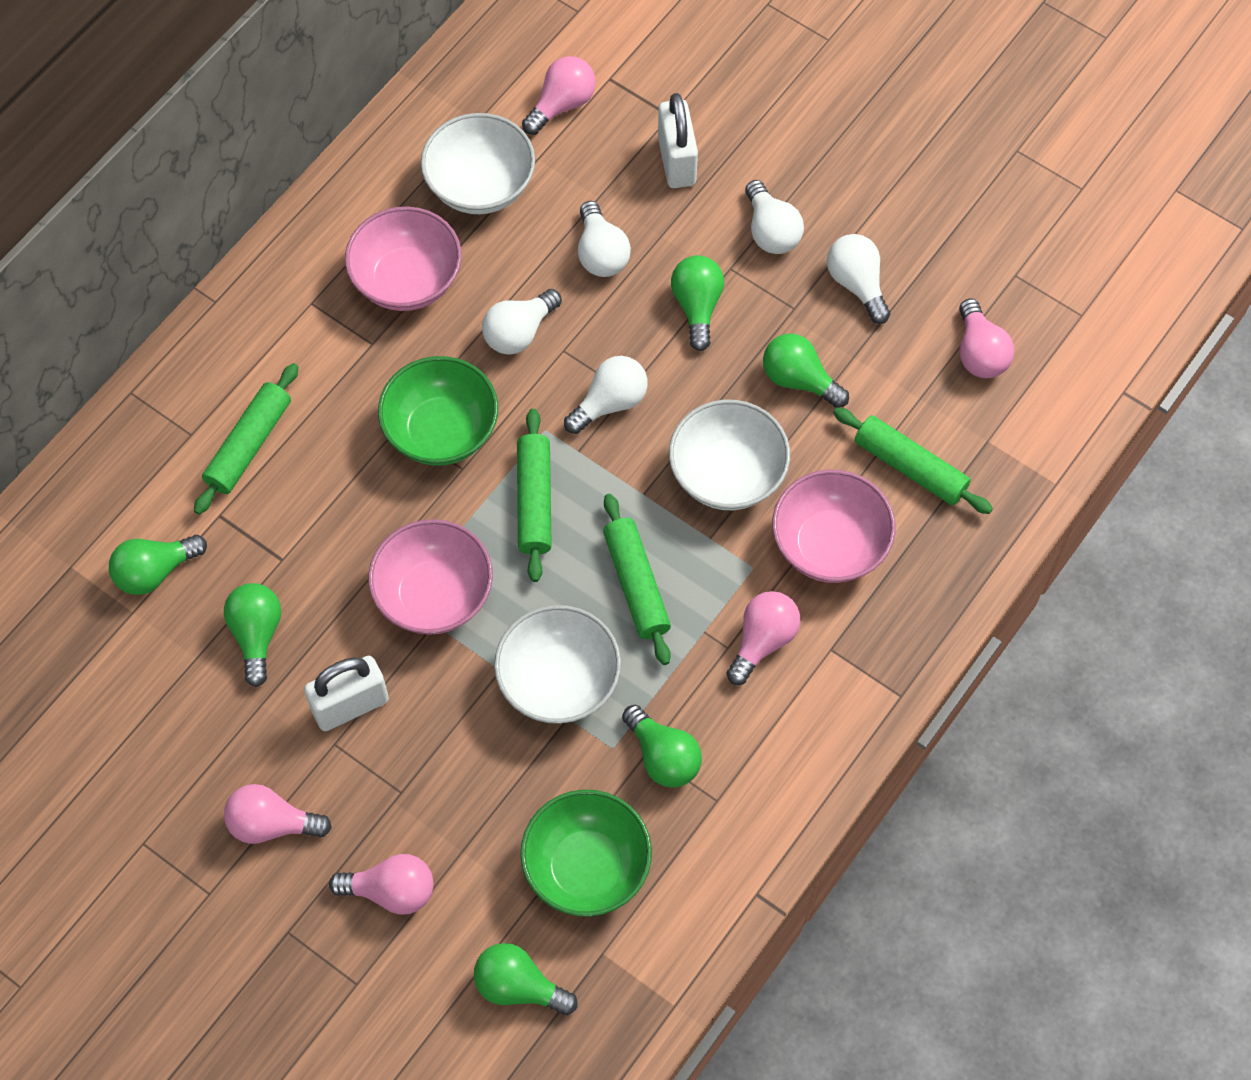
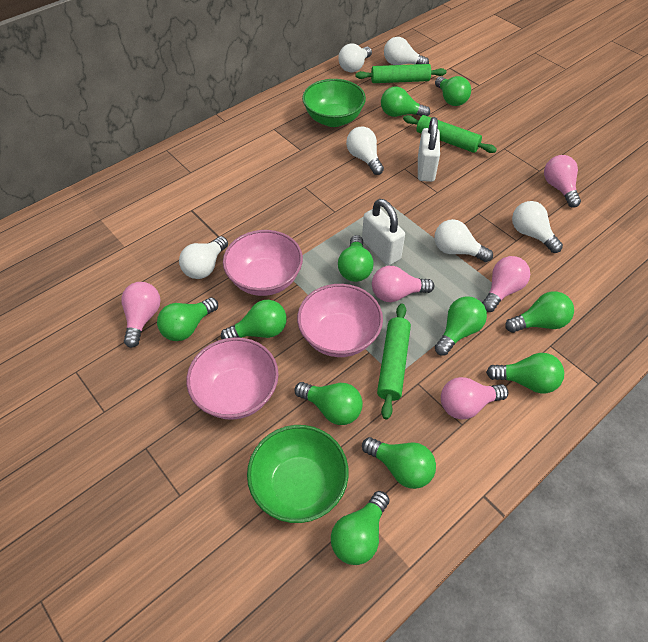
green light bulb: [109,535,207,595] [224,583,281,687] [474,943,578,1015] [622,705,702,788] [671,255,724,351] [763,334,849,408] = 6 -> [157,297,218,341] [221,300,287,339] [294,382,363,425] [331,491,390,565] [338,235,374,282] [362,437,436,489] [381,87,430,117] [435,76,471,106] [435,296,487,356] [486,353,564,393] [505,291,574,333] = 11
green rolling pin: [194,363,298,515] [517,409,552,582] [603,494,671,665] [833,407,993,514] = 4 -> [355,64,447,83] [377,303,411,420] [403,115,497,153] = 3
white bowl: [421,113,535,214] [494,605,621,724] [669,399,790,510] = 3 -> none = 0
white light bulb: [482,289,562,354] [564,356,648,434] [578,201,631,277] [745,180,804,254] [827,234,890,324] = 5 -> [179,236,228,279] [338,44,372,72] [346,126,384,175] [384,37,429,65] [434,219,493,262] [512,201,563,253] = 6

